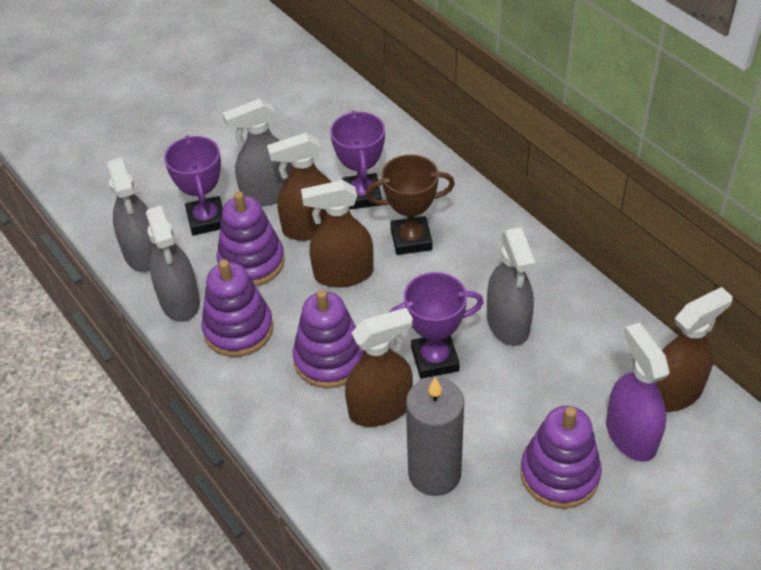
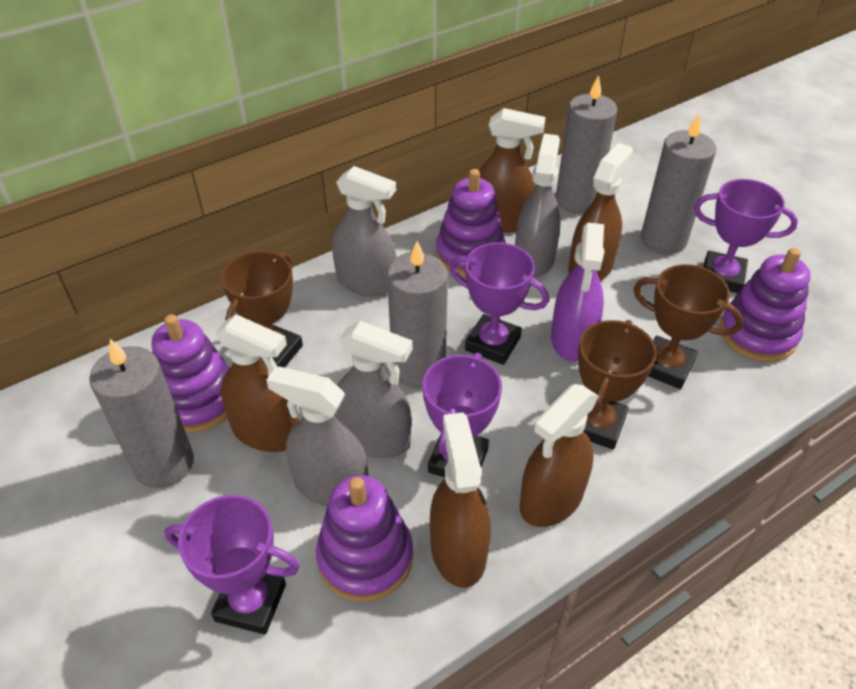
brown spray bottle: [267,133,331,241] [301,180,373,288] [345,308,413,427] [657,287,733,412] = 4 -> [215,314,299,452] [430,412,491,588] [479,108,546,233] [519,384,598,527] [568,143,633,281] = 5
brown trophy: [366,154,455,255] = 1 -> [221,251,303,368] [578,320,657,449] [634,264,744,389] = 3
grey candle: [406,377,464,496] = 1 -> [89,339,194,488] [387,241,448,388] [555,75,617,214] [641,113,716,254] = 4
purple trophy: [164,135,223,236] [330,111,385,210] [390,272,484,379] = 3 -> [164,495,300,635] [423,353,502,478] [450,242,549,365] [694,179,798,293] = 4

